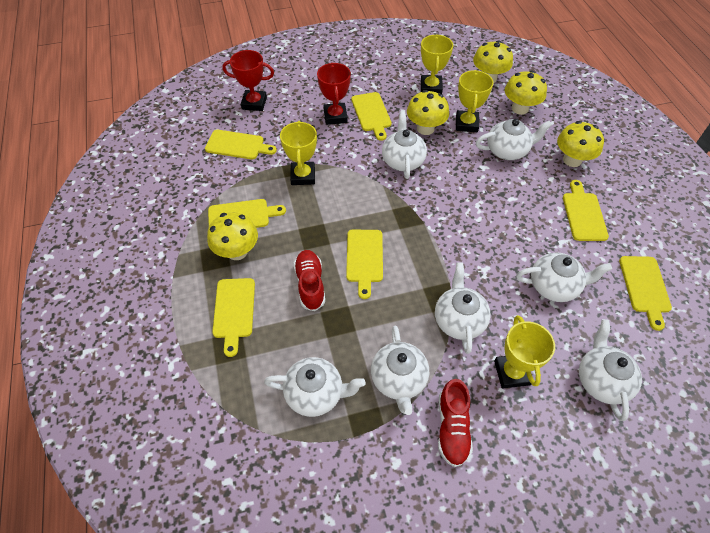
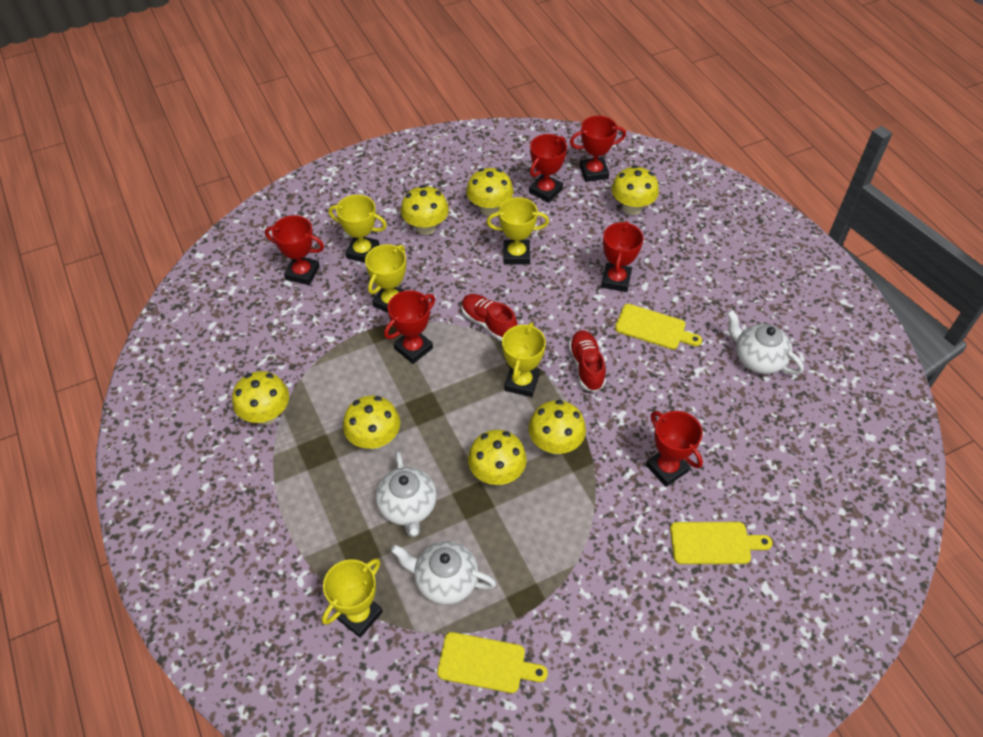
red trophy: [222,50,274,111] [317,63,351,125] = 2 -> [265,215,324,285] [384,290,435,364] [529,134,567,203] [570,116,626,182] [601,221,644,292] [646,411,703,487] = 6
white teapot: [264,357,366,417] [371,326,429,415] [382,111,427,179] [435,263,491,354] [476,119,552,160] [516,253,612,302] [579,319,642,421] = 7 -> [376,451,437,537] [391,541,496,605] [727,310,804,374] = 3
yellow cutting board: [205,130,277,159] [208,199,286,228] [212,278,255,357] [346,230,383,299] [351,92,392,141] [563,180,609,241] [619,256,672,331] = 7 -> [437,632,548,693] [615,304,702,350] [670,522,773,564] = 3
yellow mushroom: [207,212,258,260] [407,90,449,135] [473,40,513,83] [505,71,547,115] [557,121,604,167] = 5 -> [232,371,289,425] [343,396,400,450] [401,185,449,235] [466,168,514,216] [468,430,527,485] [528,400,586,455] [611,165,659,215] = 7
yellow trophy: [280,121,317,185] [421,35,453,94] [456,70,494,132] [494,315,555,389] = 4 -> [322,558,383,638] [329,195,387,263] [365,244,406,313] [487,197,549,265] [502,322,546,397] = 5

